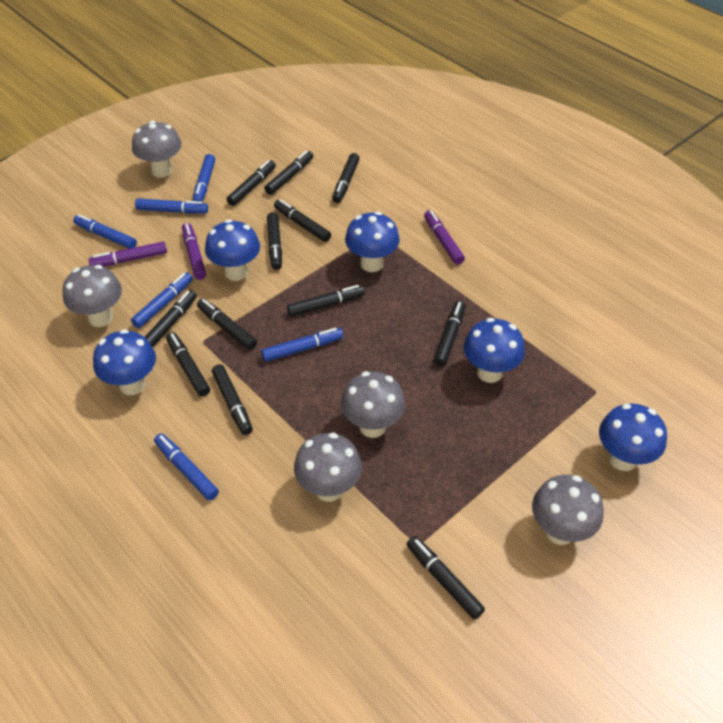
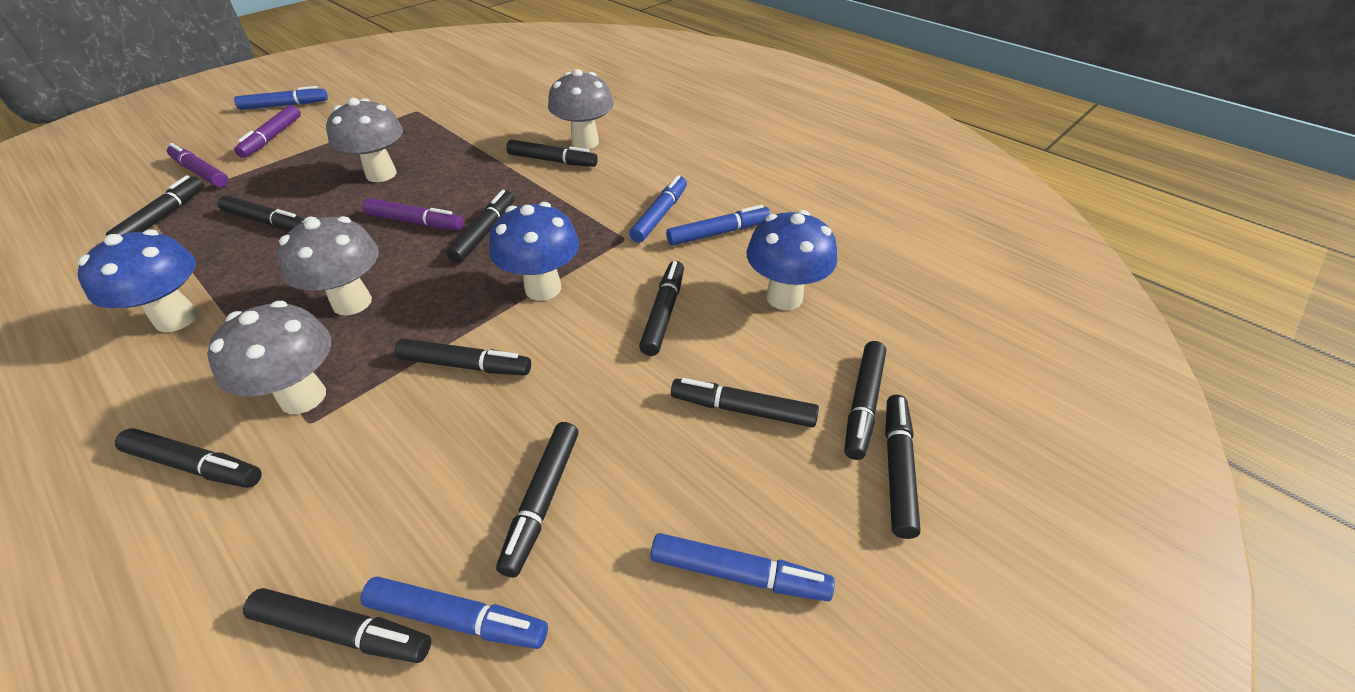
blue marker: [73,214,137,249] [131,272,193,328] [135,198,208,214] [154,434,219,501] [193,154,215,202] [261,328,343,362] = 6 -> [234,86,328,110] [361,576,548,649] [629,175,687,243] [651,533,835,601] [666,205,771,246] = 5
blue mushroom: [93,329,156,395] [205,219,260,281] [345,212,400,272] [464,318,525,383] [599,404,667,471] = 5 -> [77,229,198,332] [489,202,579,301] [747,210,837,310] = 3
grey mushroom: [62,265,122,327] [132,121,181,178] [294,433,362,502] [341,371,405,438] [532,475,604,545] = 5 -> [207,301,331,414] [277,216,379,315] [326,98,403,182] [548,69,614,149] = 4

